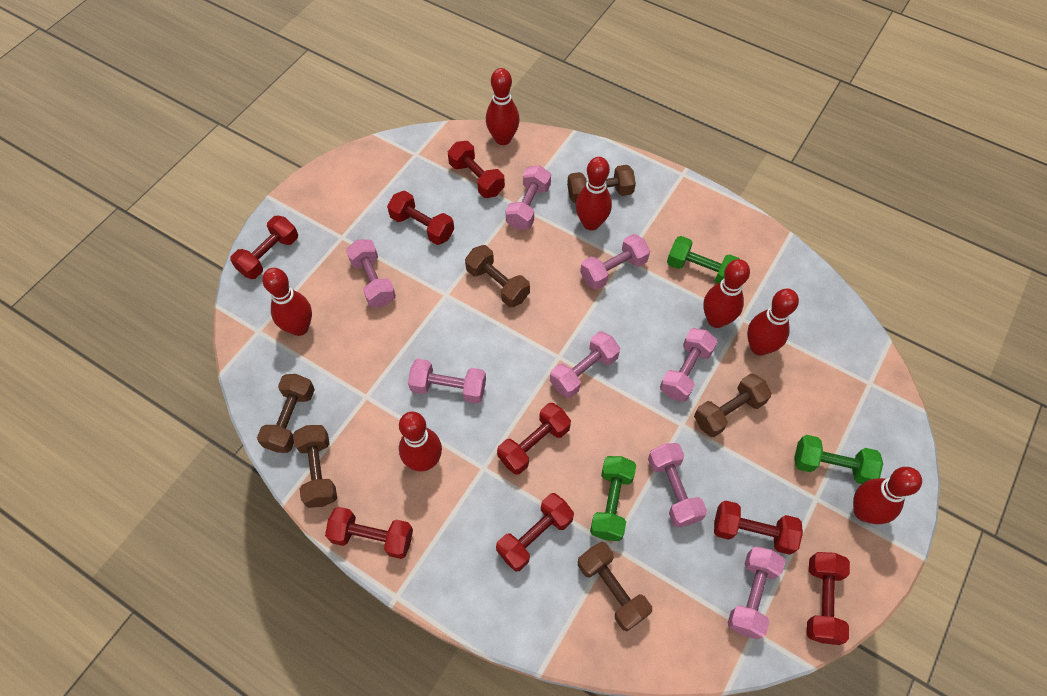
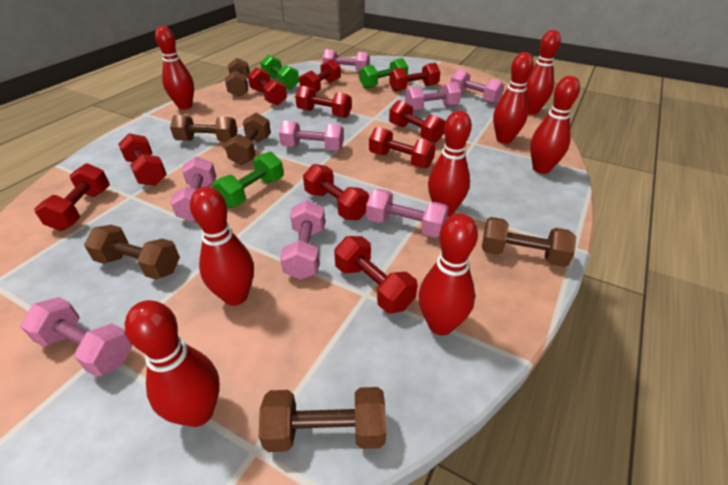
red bowling pin: [262,268,312,336] [399,412,442,471] [486,68,520,145] [576,157,612,230] [703,259,750,328] [747,289,799,356] [853,467,922,524] = 7 -> [125,300,220,427] [155,26,194,110] [190,187,254,306] [418,213,478,336] [428,111,472,217] [493,52,534,144] [525,30,561,115] [530,76,580,174] = 8
red dumbbell: [230,216,298,279] [325,507,413,559] [387,191,454,245] [448,141,505,198] [496,493,574,572] [497,403,571,475] [714,500,803,555] [807,552,850,645] = 8 -> [34,163,110,231] [118,133,167,186] [248,67,287,105] [295,86,352,118] [299,59,341,92] [303,164,369,220] [334,236,418,313] [369,127,436,168] [389,63,440,91] [389,100,446,143] = 10

